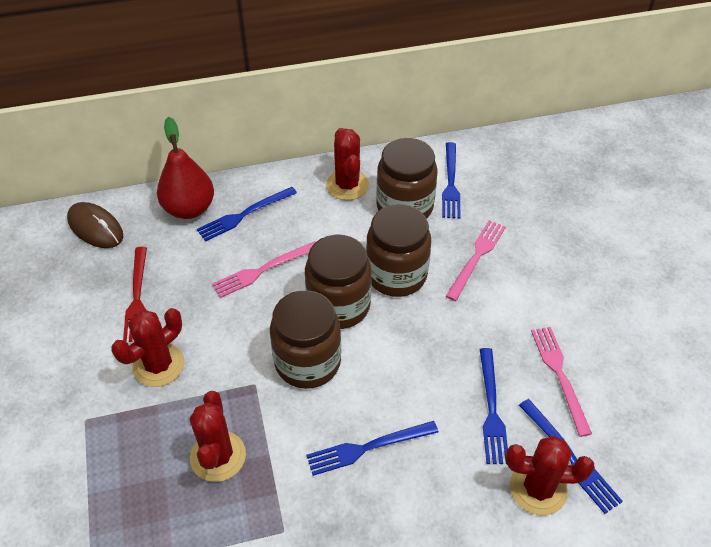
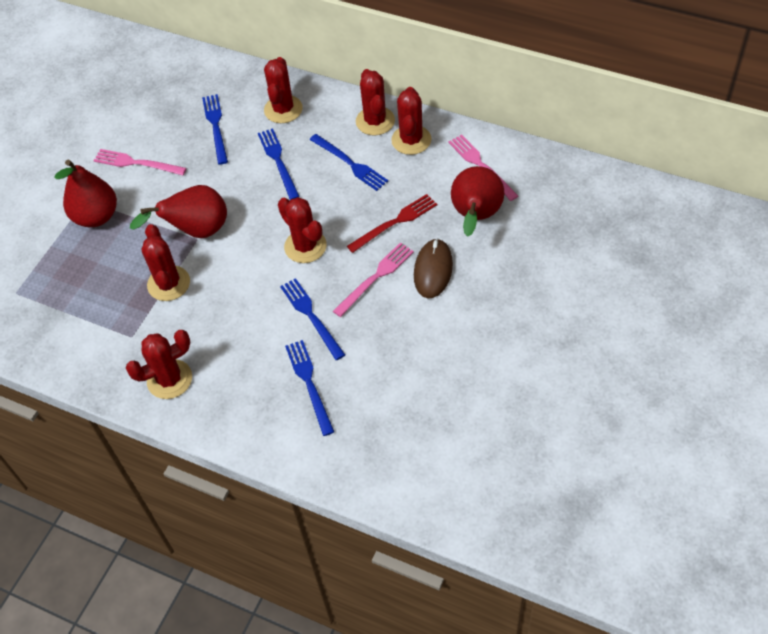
brown jar: [270,290,341,389] [305,235,372,329] [366,204,431,297] [376,138,437,219] = 4 -> none = 0
red cactus: [111,308,184,387] [190,391,246,482] [326,128,369,200] [506,436,595,516] = 4 -> [126,330,192,399] [142,224,190,301] [264,57,303,123] [278,197,327,263] [356,69,395,136] [391,87,431,155] = 6
red pear: [157,117,214,219] = 1 -> [54,159,117,227] [130,185,227,238] [451,166,504,237] = 3

